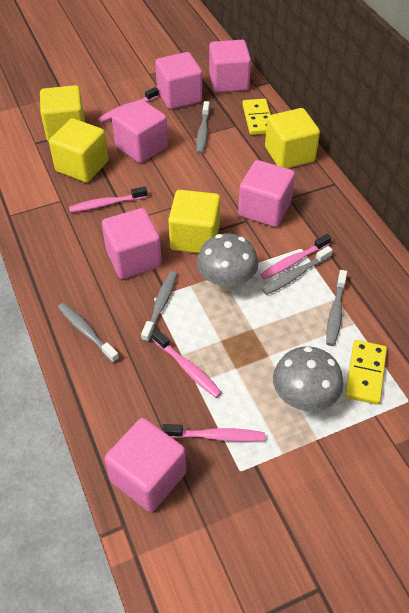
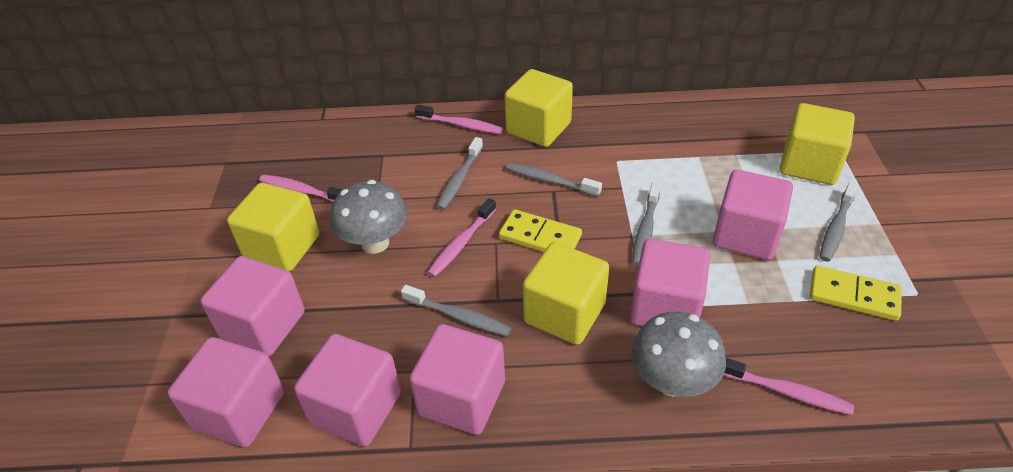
pink toothbrush: [69,187,147,213] [98,87,159,123] [152,330,222,398] [162,424,265,442] [260,234,331,280] = 5 -> [259,175,342,202] [415,105,503,134] [427,198,496,277] [724,358,854,415] = 4

